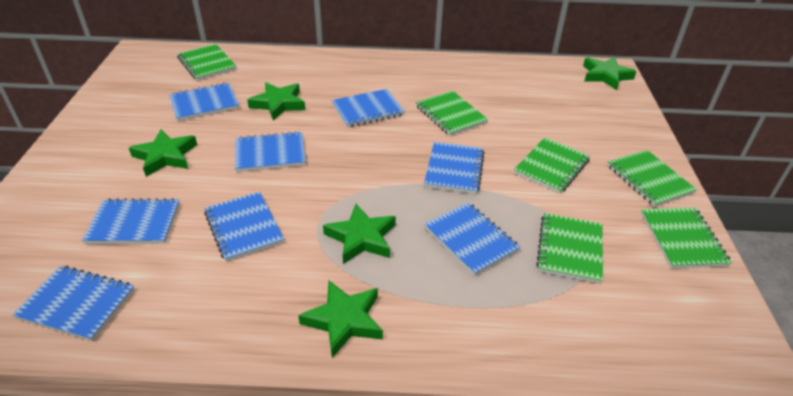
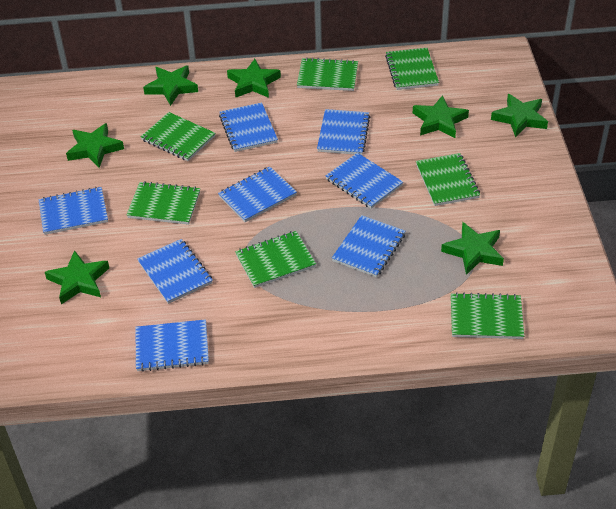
green notebook: [177,44,237,81] [416,91,488,136] [514,138,590,194] [536,213,603,284] [607,150,697,207] [641,208,732,268] = 6 -> [126,181,200,225] [141,112,215,161] [235,231,316,288] [297,58,358,91] [385,48,439,90] [416,153,480,206] [451,292,524,339] = 7
green star: [129,129,197,177] [247,82,305,121] [298,280,383,358] [323,204,396,264] [583,57,637,90] = 5 -> [45,250,109,305] [66,123,124,168] [143,65,198,106] [227,59,281,98] [413,95,469,138] [441,222,504,275] [491,94,548,137] = 7

